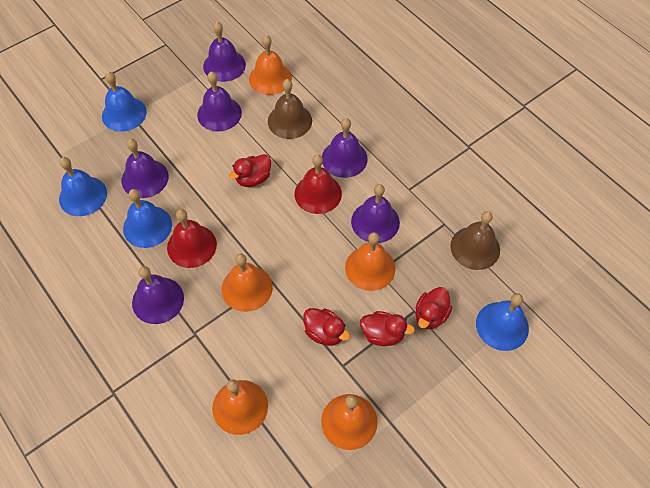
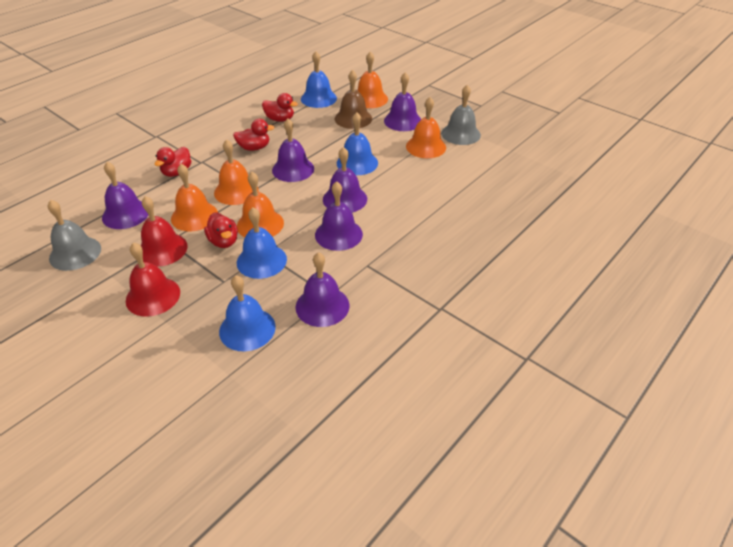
brown bell: [268,79,312,139] [450,211,500,270] = 2 -> [335,70,372,129] = 1
grey bell: none = 0 -> [48,200,101,271] [441,85,481,145] = 2

